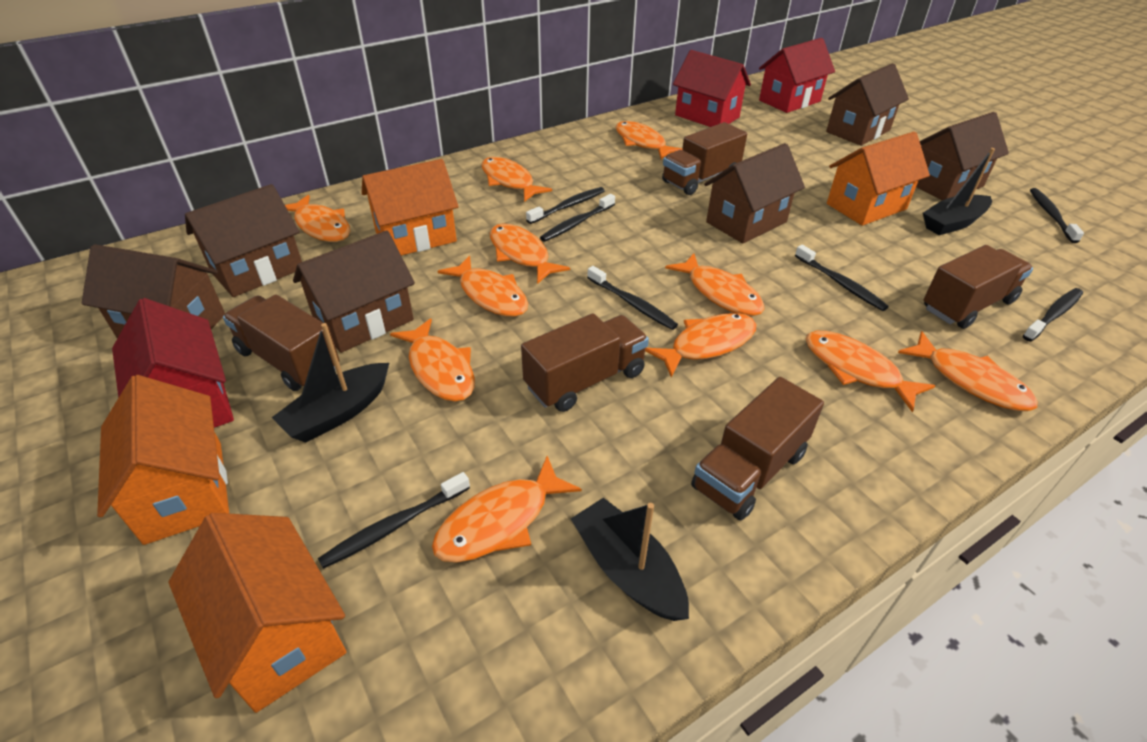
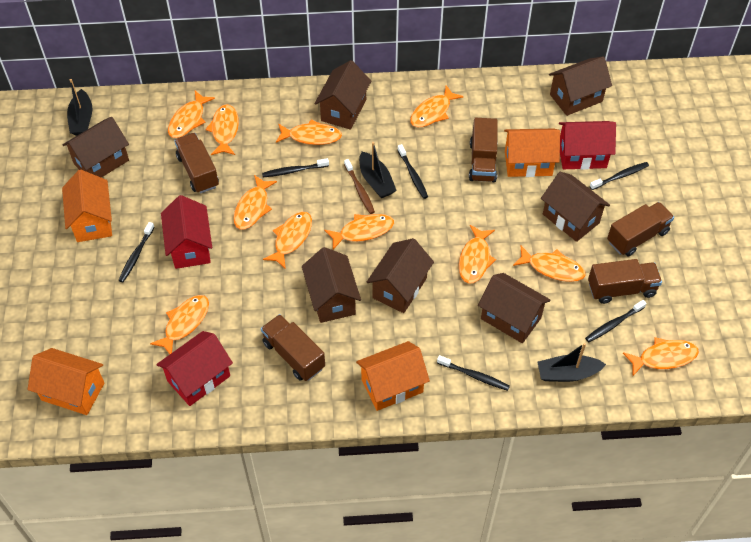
black toothbrush: [318,472,470,569] [526,187,605,224] [540,194,615,242] [587,266,678,330] [795,245,889,311] [1023,288,1083,341] [1030,188,1084,243] = 7 -> [118,222,155,282] [262,158,329,177] [397,144,428,199] [437,355,510,391] [585,300,646,342] [590,162,649,190] = 6
brown house: [82,244,225,338] [185,184,302,297] [293,230,415,353] [704,143,805,243] [826,63,909,146] [916,112,1009,200] = 6 -> [62,117,129,178] [302,247,361,323] [315,60,371,130] [367,238,434,313] [478,273,551,343] [541,172,610,242] [549,56,612,116] = 7
brown toothbrush: none = 0 -> [344,159,375,214] = 1

